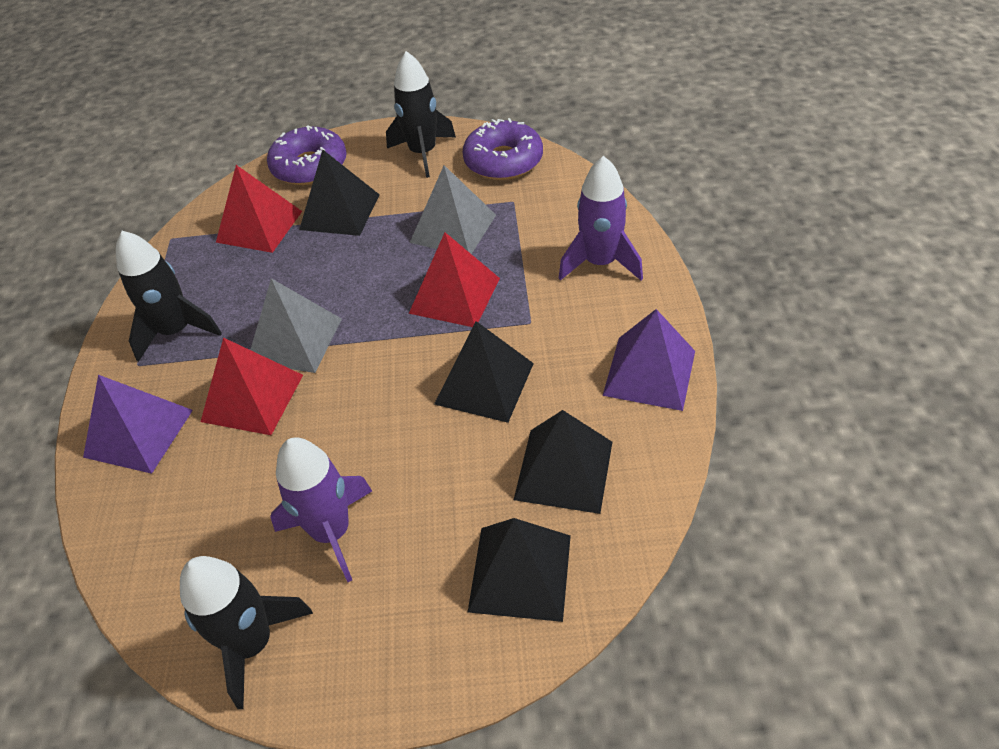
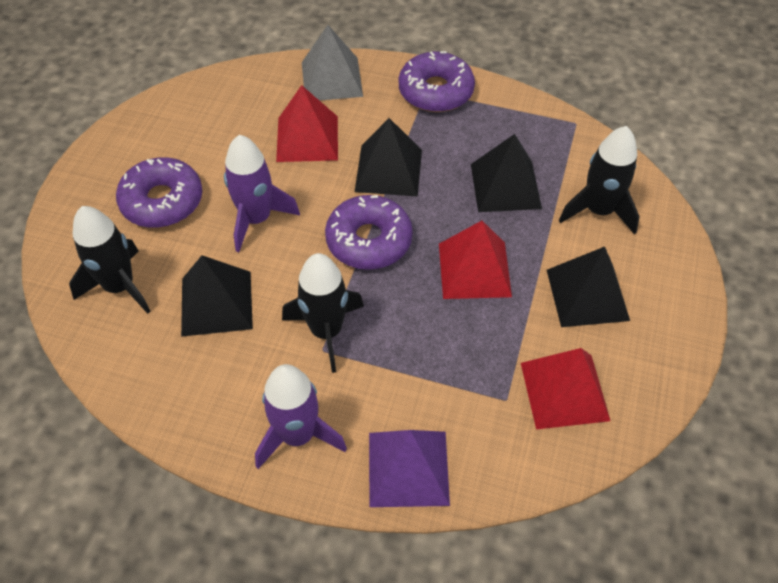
grey pyramid: [250,278,342,373] [410,165,496,254] = 2 -> [302,25,363,101] = 1
purple donut: [267,125,347,185] [462,118,543,180] = 2 -> [116,157,202,228] [325,195,413,270] [399,51,475,112] = 3
purple pyramid: [83,375,193,474] [603,309,695,411] = 2 -> [369,430,450,507] = 1

